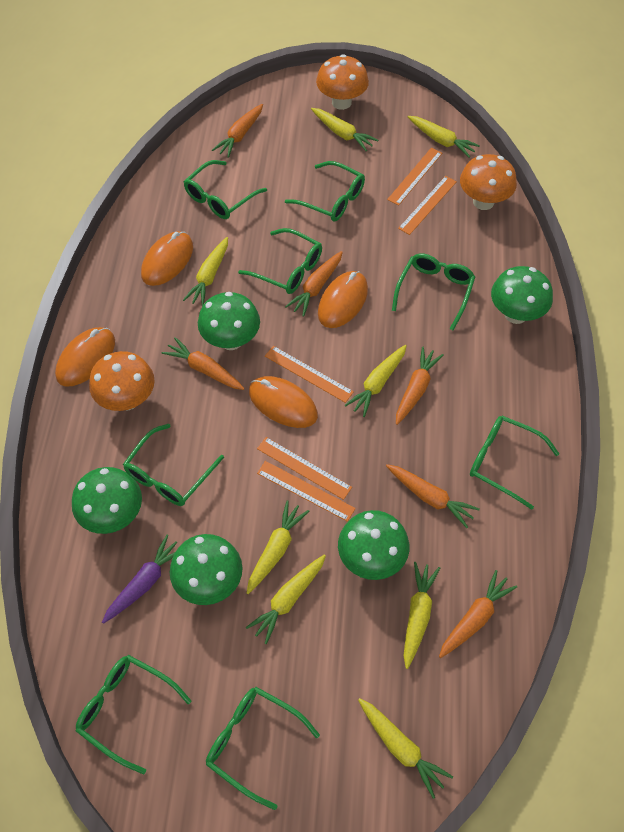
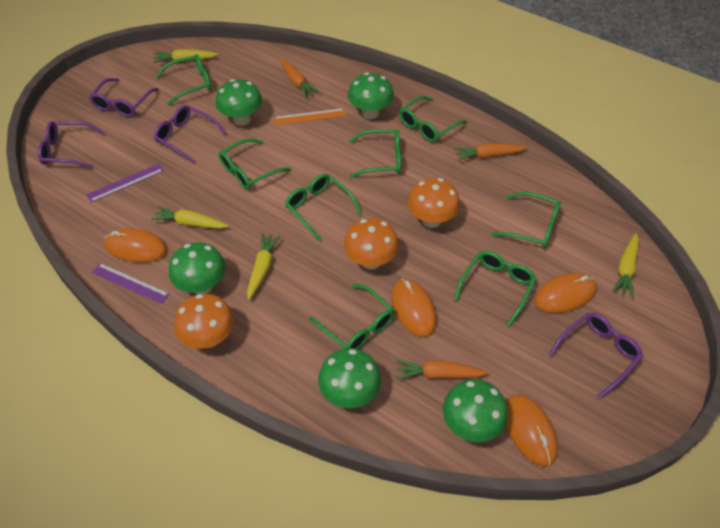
orange carrot: [161,337,245,390] [212,104,263,158] [285,251,343,317] [386,464,480,528] [396,346,444,425] [439,570,517,658] = 6 -> [281,58,320,98] [396,359,488,380] [454,143,527,161] = 3
orange ruler: [257,437,352,500] [257,461,356,522] [265,346,354,403] [387,148,442,206] [398,176,457,235] = 5 -> [274,108,346,125] = 1
purple carrot: [102,535,177,624] = 1 -> none = 0
purple glasses: none = 0 -> [38,121,104,169] [89,78,159,117] [154,105,226,164] [549,312,643,398] = 4
purple ruler: none = 0 -> [86,164,164,202] [92,263,170,304] = 2
yellow carrot: [183,237,228,306] [245,554,326,644] [247,500,309,594] [311,108,378,151] [344,345,407,417] [358,698,453,799] [403,562,440,669] [408,116,480,158] = 8 -> [151,206,228,229] [153,49,218,63] [247,233,281,300] [612,233,639,298] = 4

